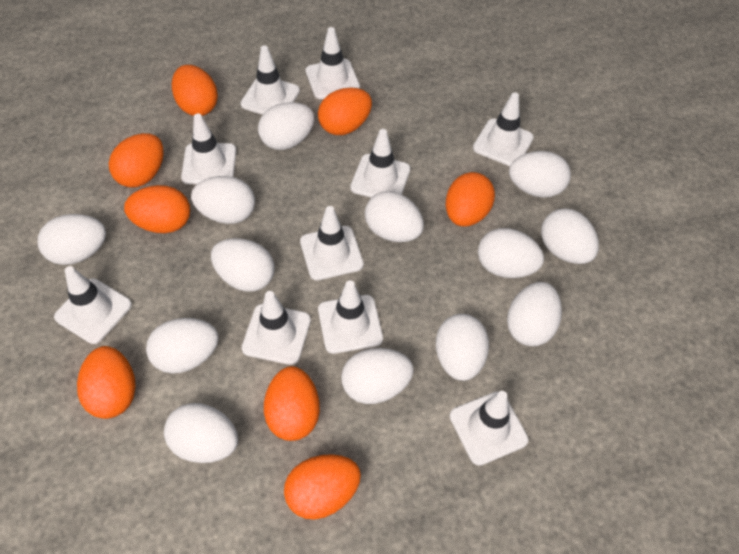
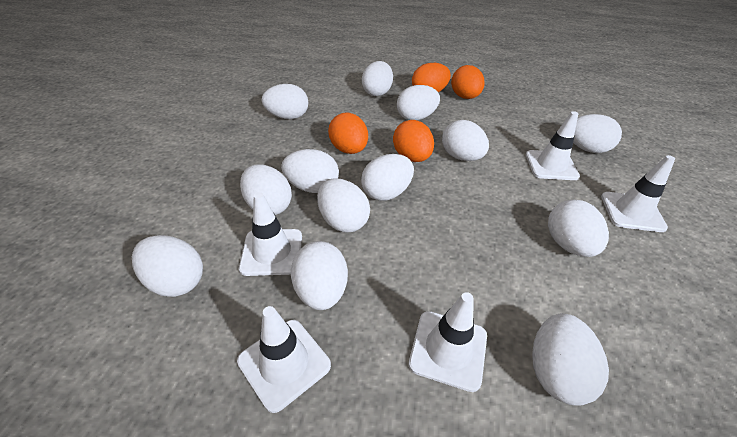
orange egg: [77,346,136,419] [109,133,164,187] [124,185,190,233] [172,65,218,116] [264,366,320,441] [284,454,361,520] [318,88,372,135] [446,172,495,227] = 8 -> [328,113,368,154] [393,120,434,162] [412,63,451,92] [451,65,485,99] = 4
white traffic cone: [54,266,132,344] [181,113,236,184] [240,45,300,115] [242,291,311,365] [300,206,364,280] [306,27,360,99] [318,280,383,354] [350,129,411,198] [450,391,528,466] [473,92,534,166] = 10 -> [237,306,331,413] [239,192,302,276] [409,292,487,392] [526,111,580,180] [601,155,675,232] = 5

